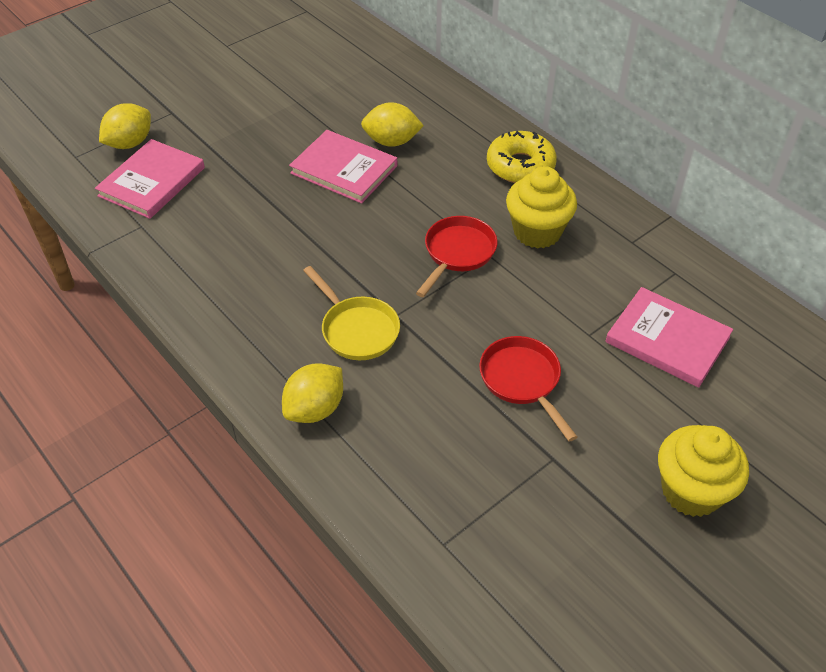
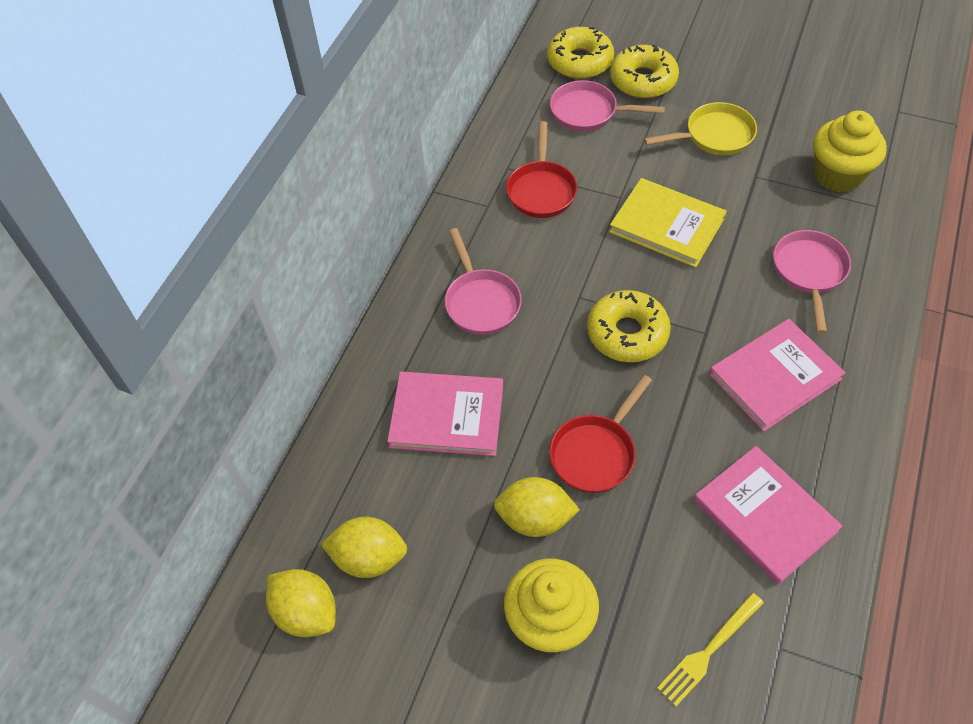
pink pan: none = 0 -> [445,228,522,335] [550,80,665,131] [773,230,851,334] = 3
yellow book: none = 0 -> [609,178,726,268] = 1
yellow donut: [487,131,557,183] = 1 -> [547,27,614,79] [587,290,671,362] [610,44,679,98] = 3
yellow fork: none = 0 -> [657,593,764,706] = 1

